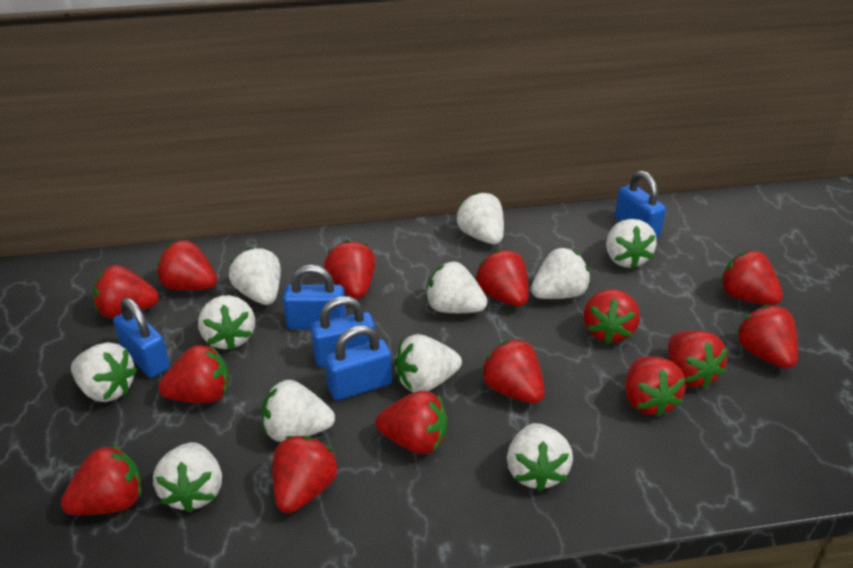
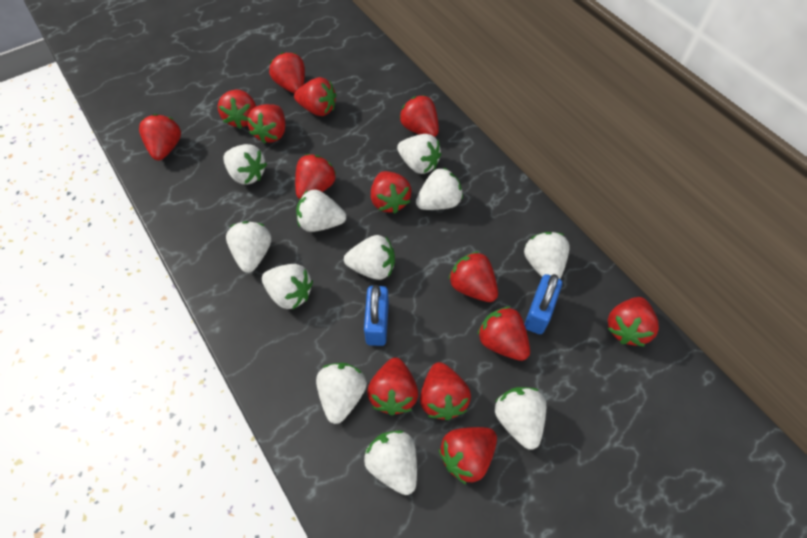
blue padlock: [113,298,170,378] [283,265,346,329] [311,296,375,367] [325,325,392,400] [615,171,666,238] = 5 -> [364,285,389,346] [524,274,562,334] = 2

